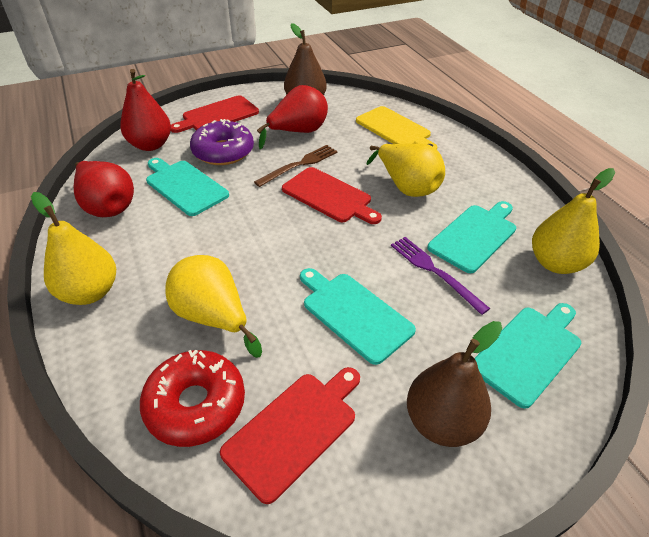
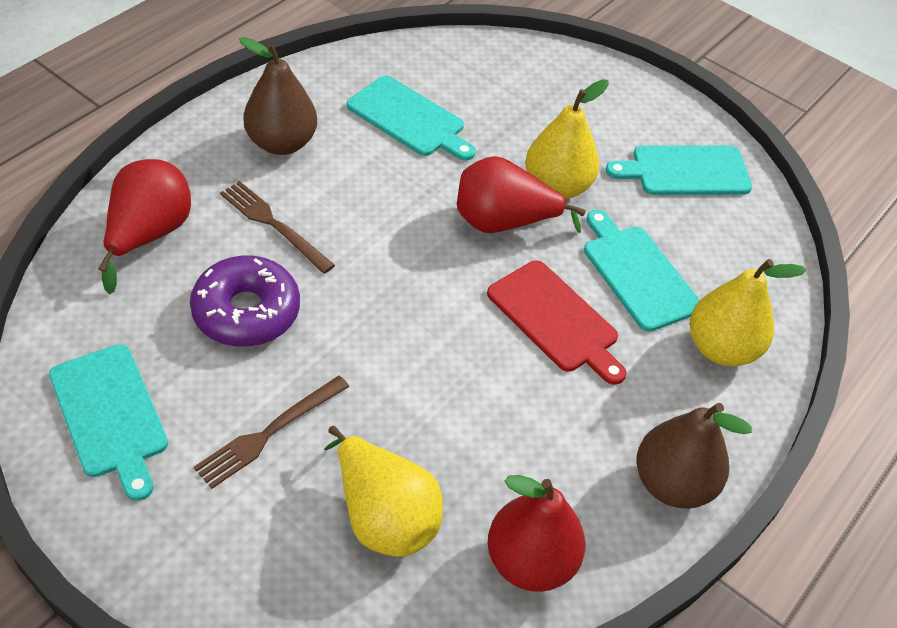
brown fork: [254,145,337,187] = 1 -> [194,376,349,489] [220,181,335,274] = 2
purple fork: [391,237,490,315] = 1 -> none = 0
red cutting board: [170,95,259,133] [220,367,360,504] [282,167,382,224] = 3 -> [487,260,627,385] = 1
red donut: [140,349,245,447] = 1 -> none = 0
yellow cutting board: [356,106,438,149] = 1 -> none = 0
yellow pear: [31,192,116,305] [165,255,262,358] [366,143,445,197] [532,168,615,274] = 4 -> [324,426,443,556] [525,79,608,199] [690,259,807,366] = 3

